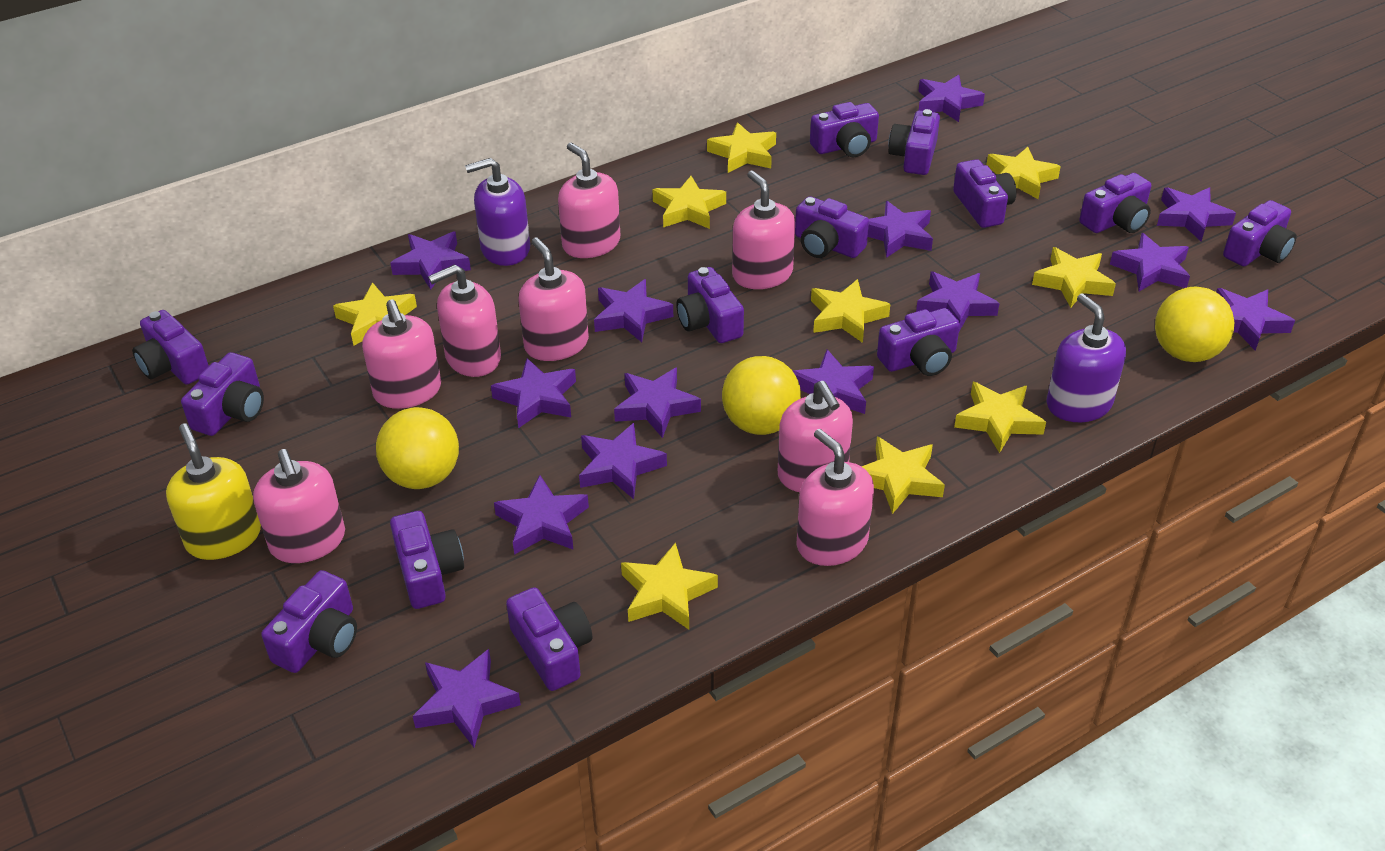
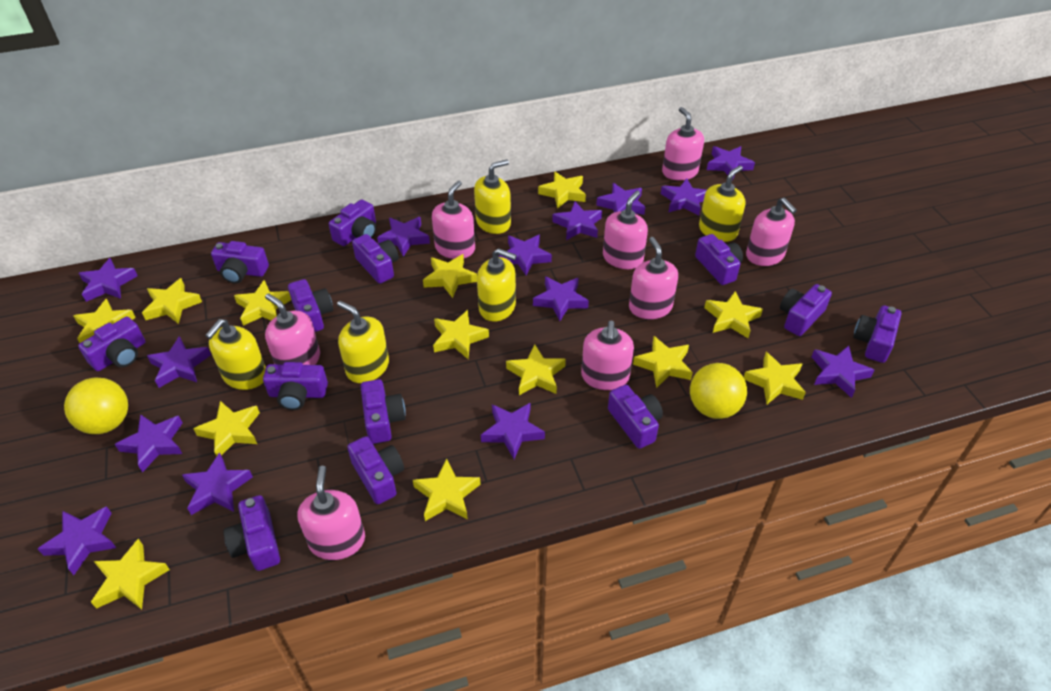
purple soap dispenser: [465,158,530,266] [1047,293,1126,422] = 2 -> none = 0
yellow ball: [376,407,459,489] [722,356,801,435] [1155,287,1234,362] = 3 -> [64,377,128,434] [690,363,747,419] = 2
yellow soap dispenser: [166,423,261,560] = 1 -> [205,319,266,390] [337,301,389,383] [474,159,511,234] [477,248,517,322] [699,165,745,242] = 5
yellow star: [333,282,417,346] [621,542,718,630] [652,176,726,229] [707,122,776,173] [811,279,890,343] [861,436,945,514] [954,382,1046,453] [986,147,1061,199] [1032,247,1116,308] = 9 -> [74,299,136,343] [91,538,170,610] [142,278,202,324] [193,401,260,457] [234,280,291,326] [413,459,481,521] [423,254,477,298] [433,310,489,359] [506,344,566,395] [538,171,586,209] [633,336,693,388] [704,291,763,338] [743,352,806,404] = 13

